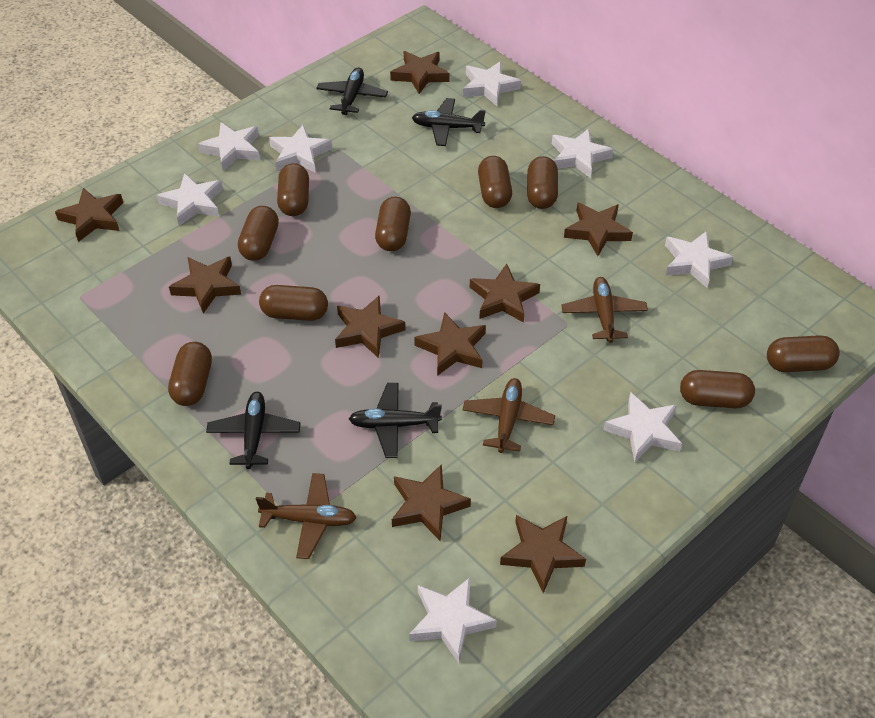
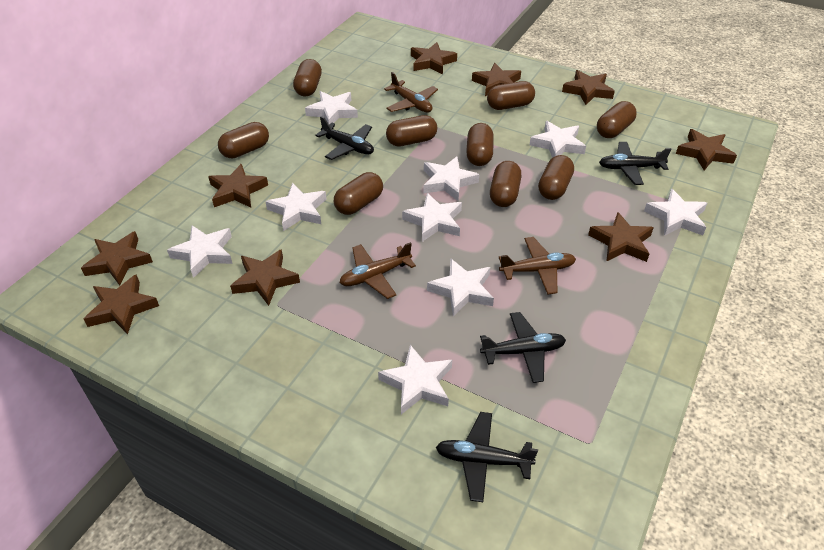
white star: [157,173,223,226] [198,122,260,171] [269,125,332,173] [409,578,497,664] [463,61,521,106] [552,128,613,178] [603,392,682,463] [665,231,733,288] = 8 -> [167,226,233,278] [265,183,327,231] [305,91,358,124] [378,345,452,414] [402,193,462,242] [423,156,479,201] [427,258,494,316] [530,121,586,158] [644,189,707,236] = 9

